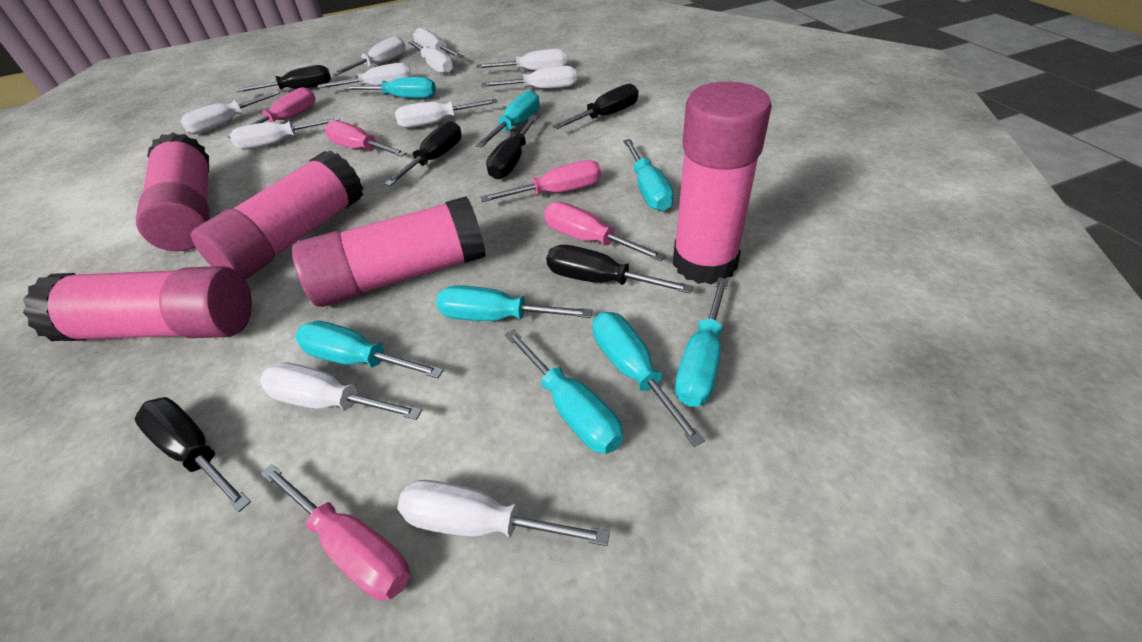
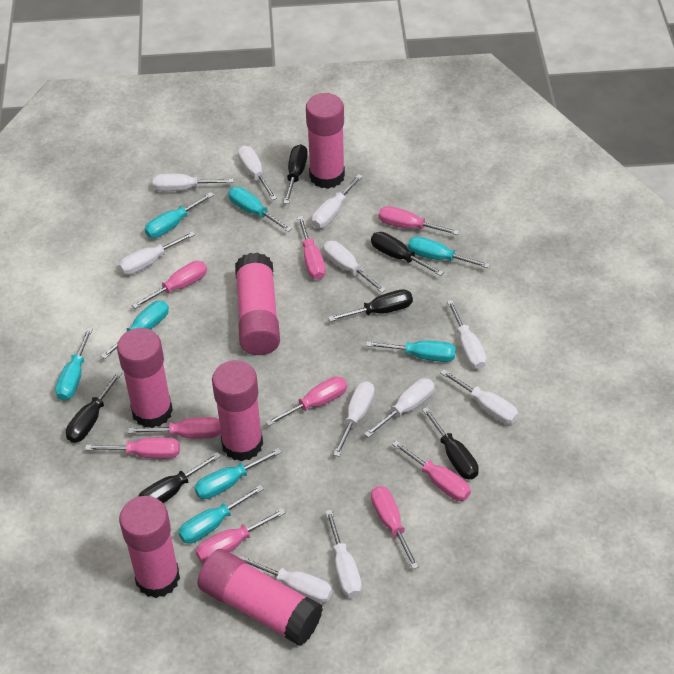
pink glue stick: [23,266,252,341] [136,132,210,252] [191,150,363,280] [292,196,486,307] [673,82,772,284] = 5 -> [117,328,173,428] [119,496,180,598] [197,549,323,646] [212,360,263,461] [235,252,280,355] [306,93,345,189] = 6
pink screwdriver: [227,87,316,138] [261,464,410,600] [325,121,407,157] [480,160,601,202] [544,202,666,261] = 5 -> [85,437,180,459] [128,417,221,438] [132,261,207,309] [196,508,286,563] [266,376,347,426] [297,216,326,280] [371,486,419,569] [379,206,460,235] [392,440,471,501] = 9

